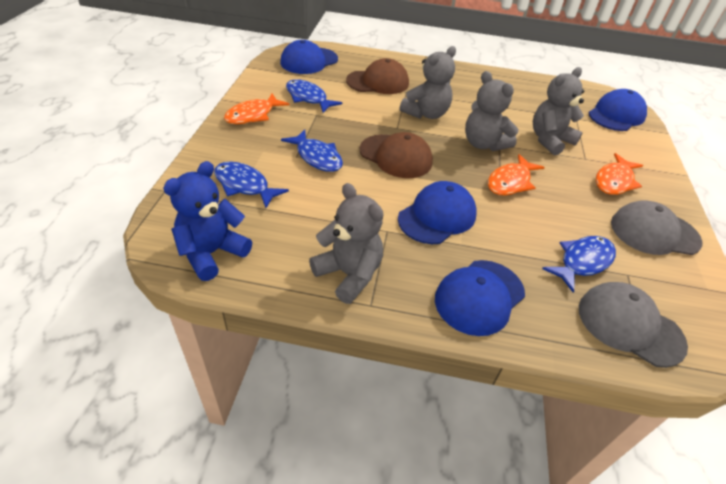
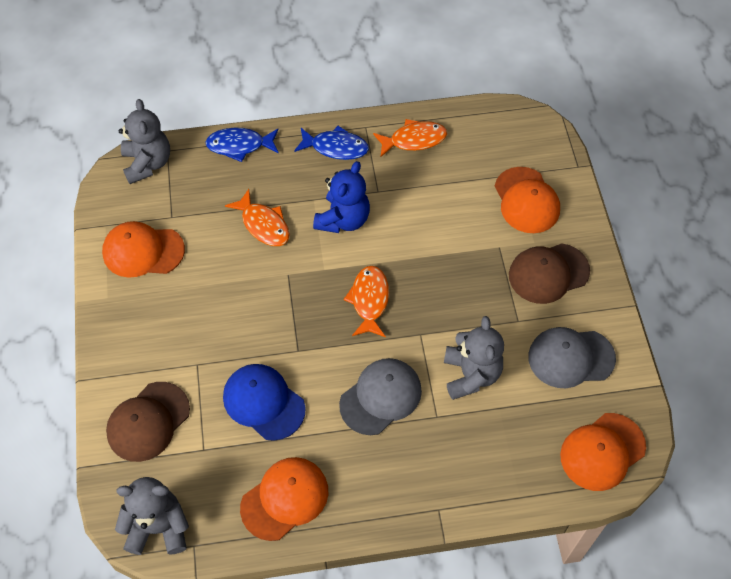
blue cap: [280,40,338,74] [398,181,477,244] [435,260,525,336] [589,89,647,131] = 4 -> [223,364,306,441] = 1
blue fish: [214,161,289,208] [281,130,343,172] [286,80,342,113] [542,236,616,293] = 4 -> [205,128,279,162] [294,126,369,160] = 2
grey teddy bear: [309,183,383,304] [400,46,456,119] [465,71,519,151] [533,67,584,155] = 4 -> [115,477,189,555] [119,99,170,184] [444,316,504,400] = 3
orange cap: none = 0 -> [102,221,185,278] [240,457,328,541] [495,167,560,233] [560,413,646,491] = 4

